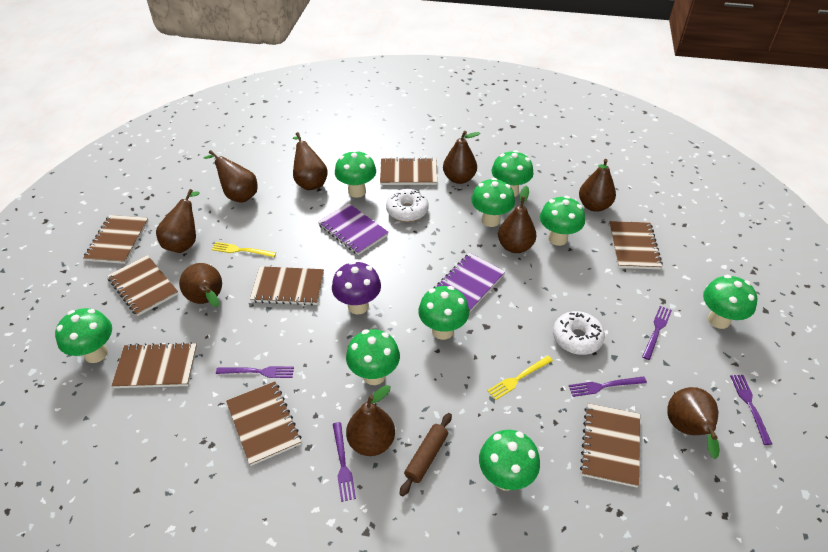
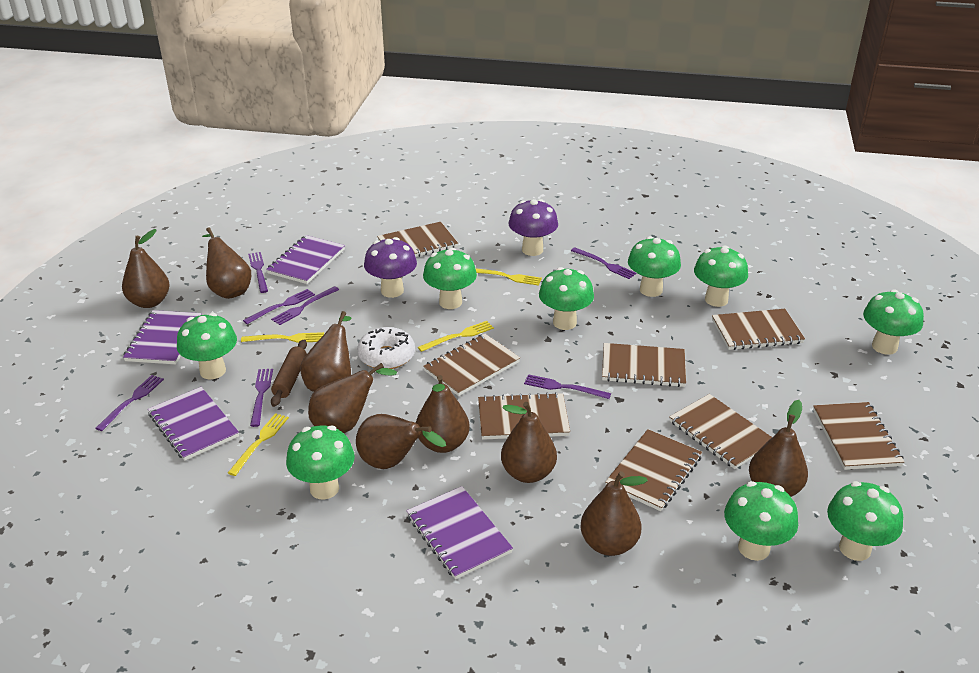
purple fork: [216,366,294,378] [333,422,356,502] [569,376,647,397] [642,306,672,360] [730,375,772,445] = 5 -> [95,375,164,431] [243,289,315,324] [248,252,268,293] [250,369,273,427] [271,286,339,325] [524,374,611,399] [571,247,636,279] = 7
purple mushroom: [332,261,381,314] = 1 -> [364,237,417,298] [509,199,558,256] = 2
purple notebook: [318,203,389,255] [433,253,505,313] = 2 -> [123,310,202,364] [148,387,239,461] [266,235,345,284] [406,486,513,580] = 4
white donut: [386,189,429,222] [553,311,605,355] = 2 -> [357,327,415,369] = 1
yellow fork: [211,242,276,257] [487,356,553,400] = 2 -> [228,413,289,476] [241,332,324,343] [418,321,494,352] [475,268,542,286] = 4

